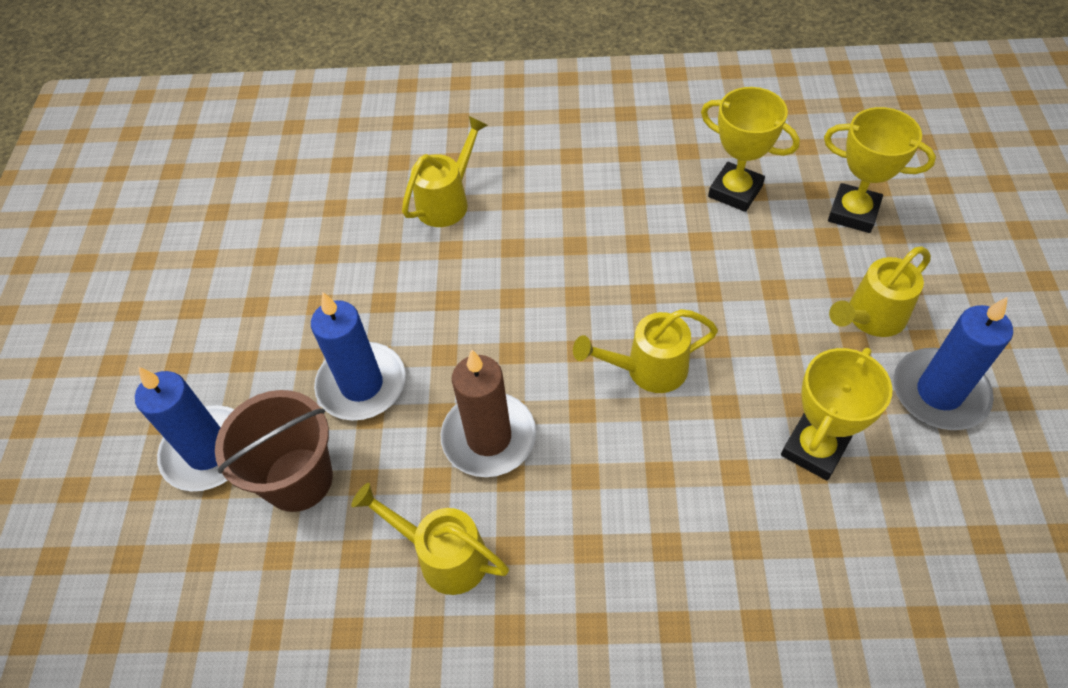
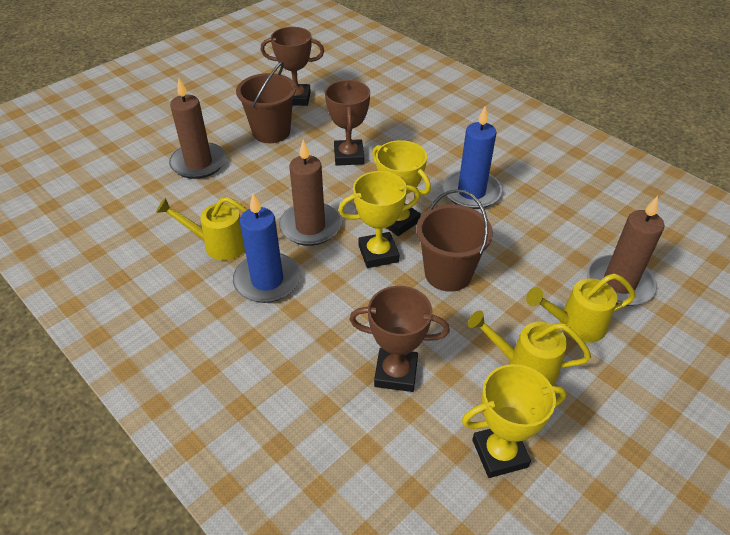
blue candle: [135,367,235,491] [311,292,405,421] [893,296,1013,430] = 3 -> [233,194,300,303] [443,106,502,209] = 2
brown bucket: [215,390,333,512] = 1 -> [236,62,296,143] [416,189,493,292] = 2
brown candle: [441,350,536,477] = 1 -> [169,79,226,179] [279,140,341,246] [587,196,665,306] = 3
brown trophy: none = 0 -> [261,27,324,106] [325,80,370,166] [349,286,450,392] = 3
yellow watering can: [351,483,509,595] [402,116,488,227] [573,309,718,393] [829,246,931,337] = 4 -> [156,197,248,260] [468,310,591,385] [526,273,635,343] = 3

